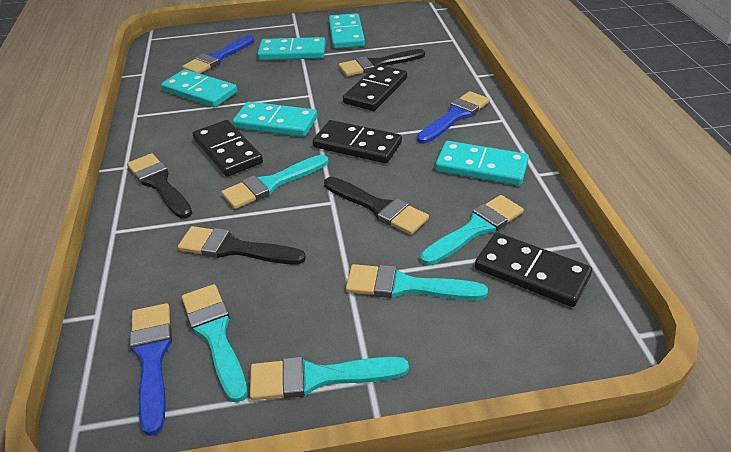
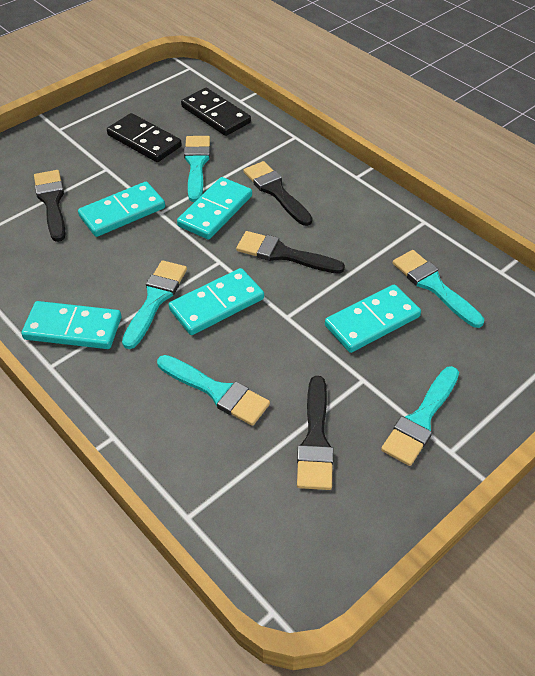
black domino: [193,120,263,177] [313,120,402,163] [343,65,407,111] [475,232,592,307] = 4 -> [107,113,182,162] [181,88,251,136] = 2
blue brush: [130,303,172,436] [182,35,254,74] [417,91,490,144] = 3 -> none = 0

